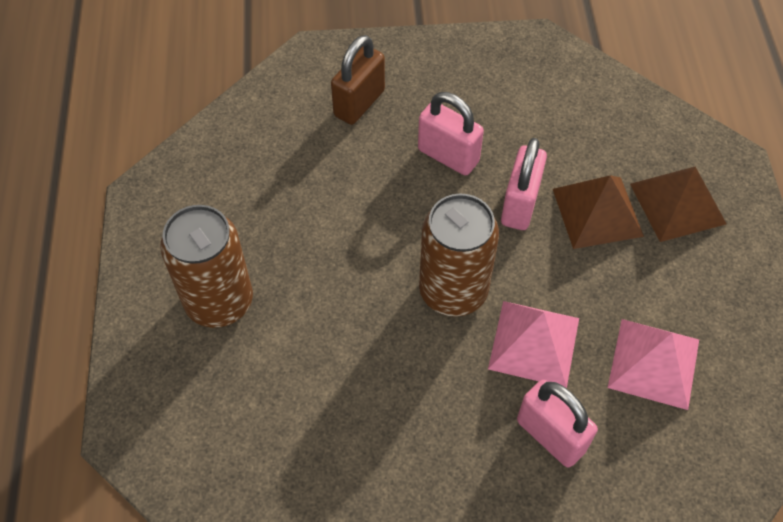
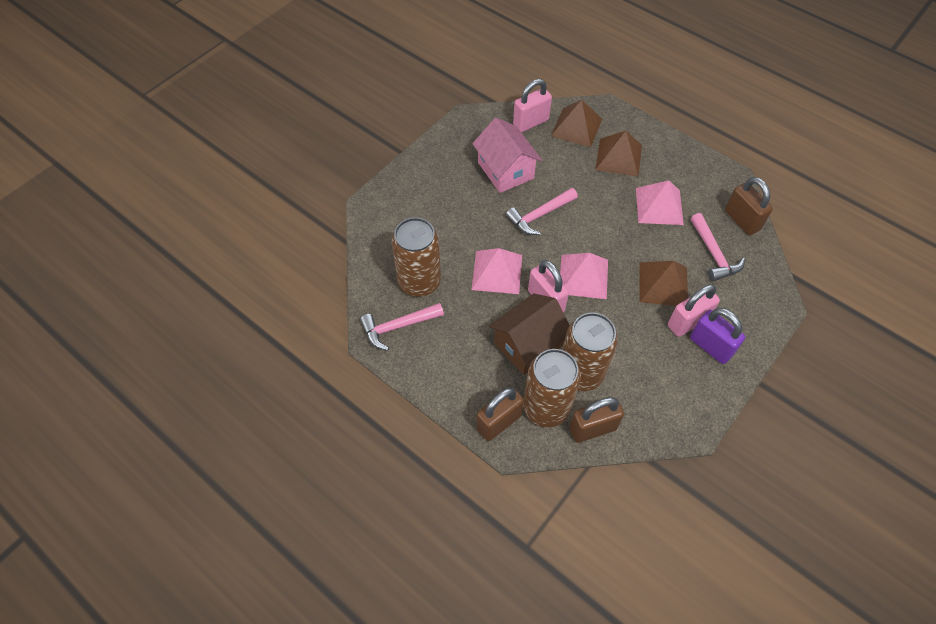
brown can: [160,205,253,328] [419,194,499,317] = 2 -> [392,217,441,297] [523,349,581,427] [563,312,618,391] = 3
brown house: none = 0 -> [489,293,570,375] = 1
brown padlock: [331,35,385,125] = 1 -> [477,387,524,441] [569,397,624,443] [725,177,773,235] = 3
brown pyramid: [553,175,644,249] [630,167,727,242] = 2 -> [551,100,602,147] [595,131,642,177] [640,261,688,306] = 3
pink hammer: none = 0 -> [360,303,444,351] [506,188,578,235] [691,213,745,281] = 3
pink house: none = 0 -> [472,118,542,193] = 1
pink pyramid: [488,301,579,388] [608,319,699,410] = 2 -> [472,248,522,294] [560,253,608,299] [636,180,684,225] = 3
purple padlock: none = 0 -> [690,308,745,364] = 1

